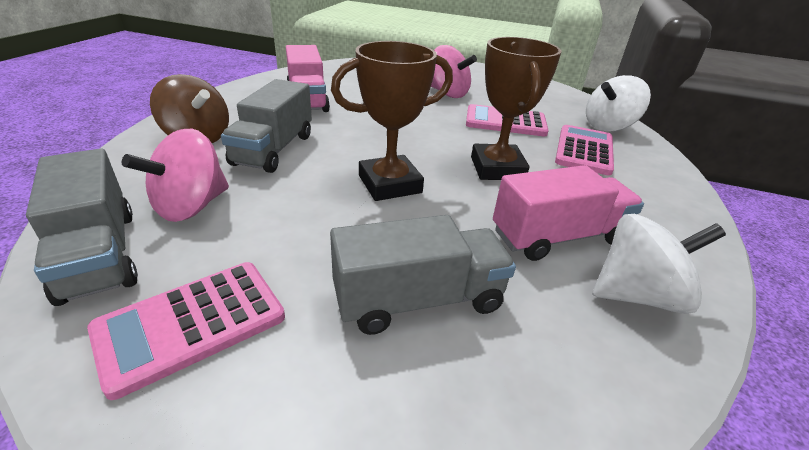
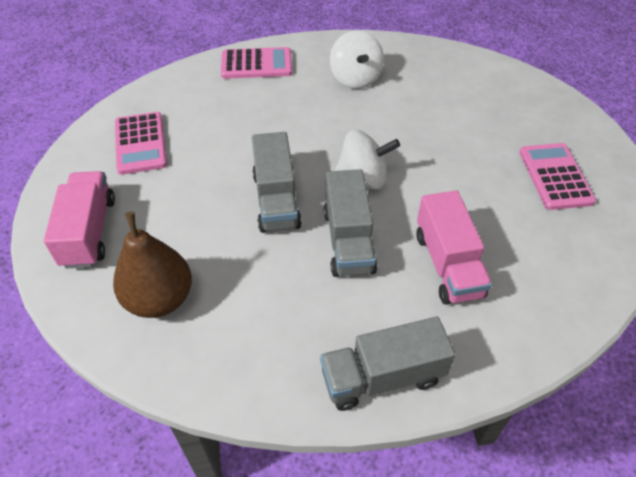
brown pear: none = 0 -> [113,211,192,318] = 1
brown spinning top: [150,74,229,143] = 1 -> none = 0
brown trophy: [331,41,453,201] [471,37,561,180] = 2 -> none = 0
pink spinning top: [122,129,229,222] [431,45,477,98] = 2 -> none = 0

